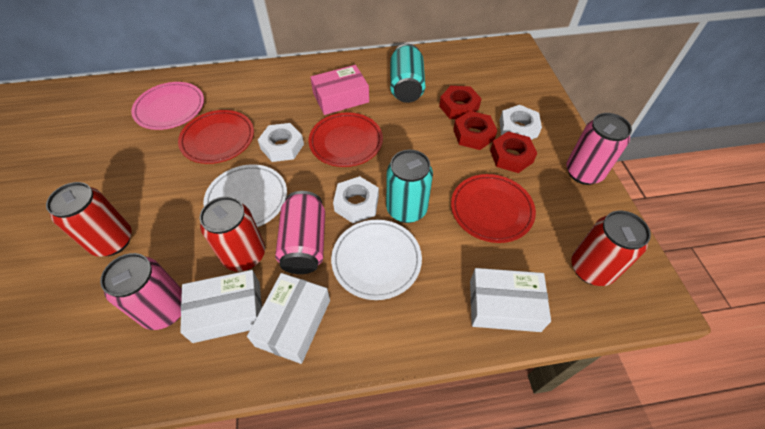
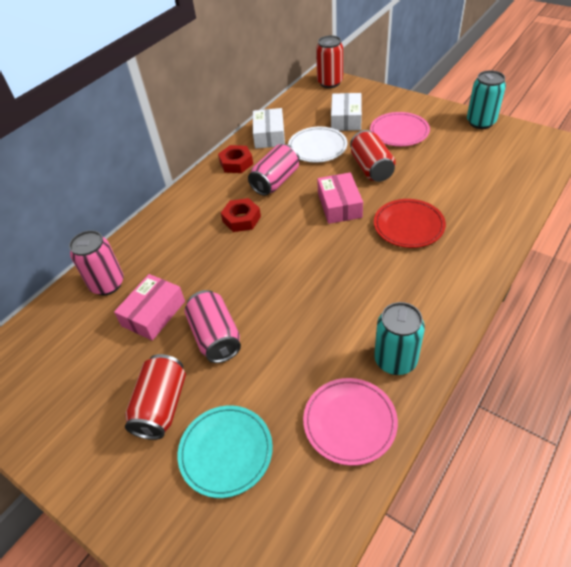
pink box: [310,65,369,115] = 1 -> [114,274,185,341] [317,172,363,224] = 2
pink plate: [131,82,204,130] = 1 -> [303,378,398,466] [370,112,430,146] = 2
red nut: [439,86,482,119] [453,111,497,150] [490,131,537,173] = 3 -> [218,145,253,173] [221,198,261,232] = 2
red plate: [178,110,254,164] [309,112,383,167] [451,174,536,243] = 3 -> [374,199,446,248] = 1
turquoise plate: none = 0 -> [178,405,273,498] = 1
white box: [180,270,262,343] [247,273,330,364] [470,268,551,332] = 3 -> [253,108,285,149] [331,93,362,131] = 2
white nut: [258,123,304,162] [333,176,379,223] [499,105,542,140] = 3 -> none = 0
white plate: [203,164,287,227] [331,220,422,300] = 2 -> [288,127,347,163] = 1

